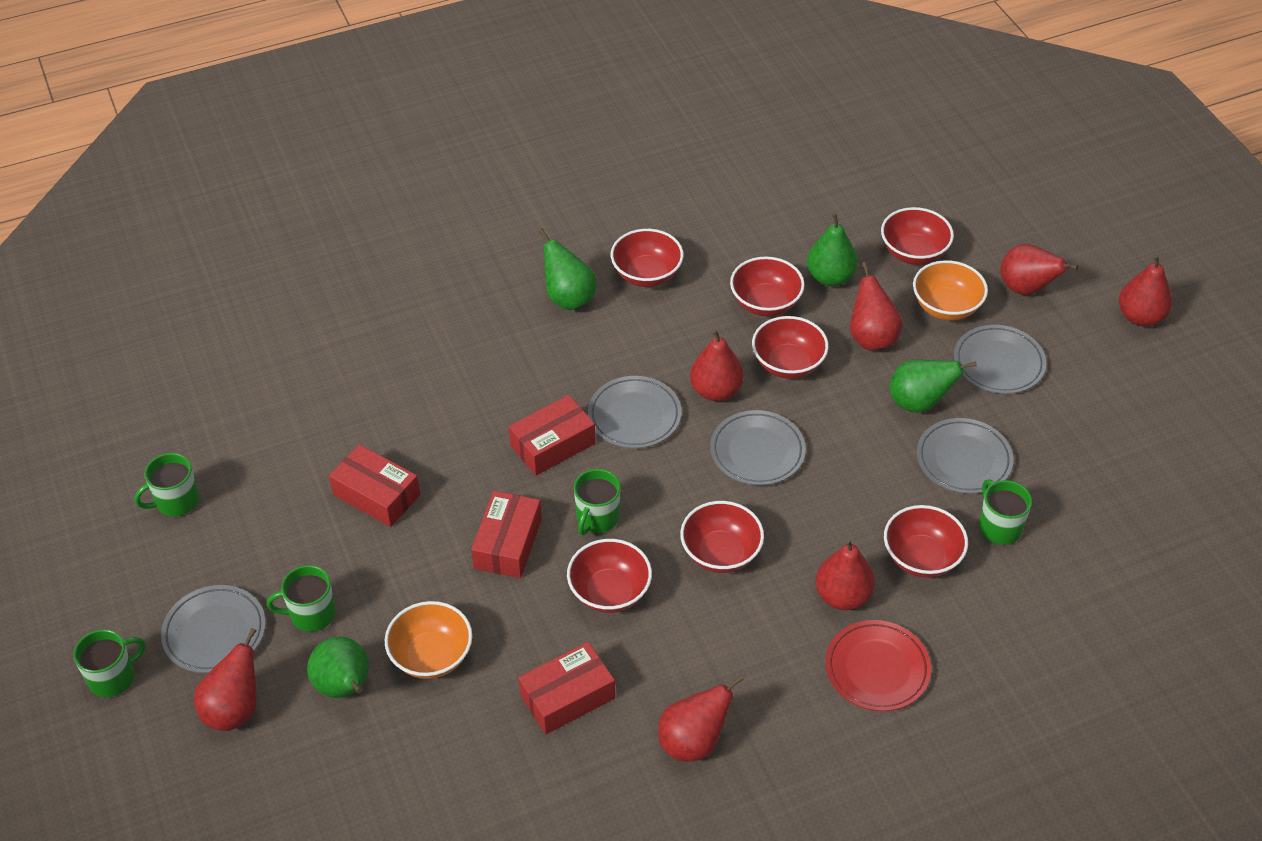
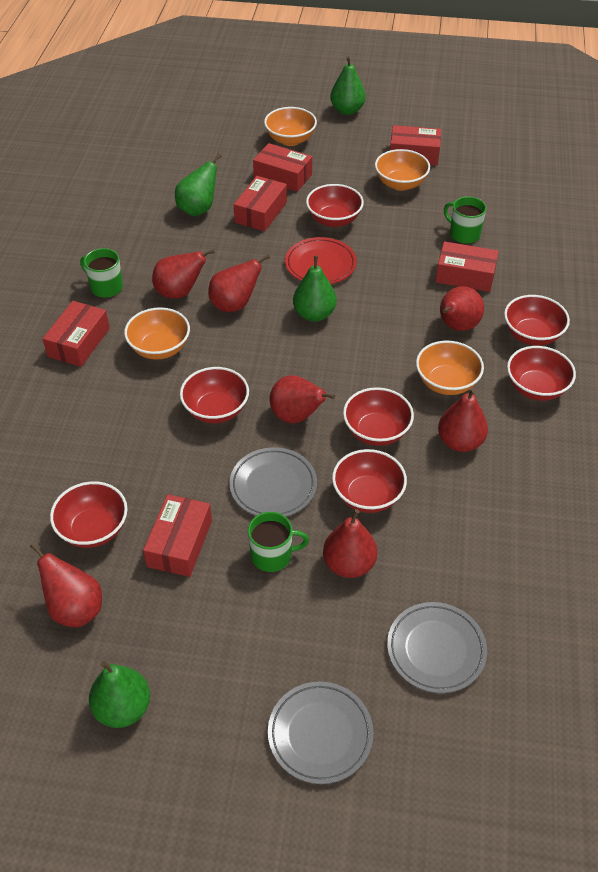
green mug: [73,629,146,697] [134,453,199,516] [267,565,336,632] [574,469,621,535] [979,479,1032,545] = 5 -> [80,248,123,298] [248,512,309,572] [444,196,486,244] = 3
grey plate: [161,585,266,673] [588,376,681,448] [710,410,806,485] [917,418,1013,494] [954,325,1046,394] = 5 -> [229,447,317,517] [268,681,373,784] [387,602,487,693] = 3
orange bowl: [385,601,472,679] [913,260,988,321] = 2 -> [124,307,190,359] [264,107,317,146] [375,149,430,191] [416,341,484,395] = 4
red box: [329,444,420,527] [471,491,542,578] [509,395,596,476] [518,642,615,734] = 4 -> [43,301,110,367] [143,494,212,577] [234,176,287,231] [253,143,312,192] [390,125,441,165] [435,242,499,292] = 6

